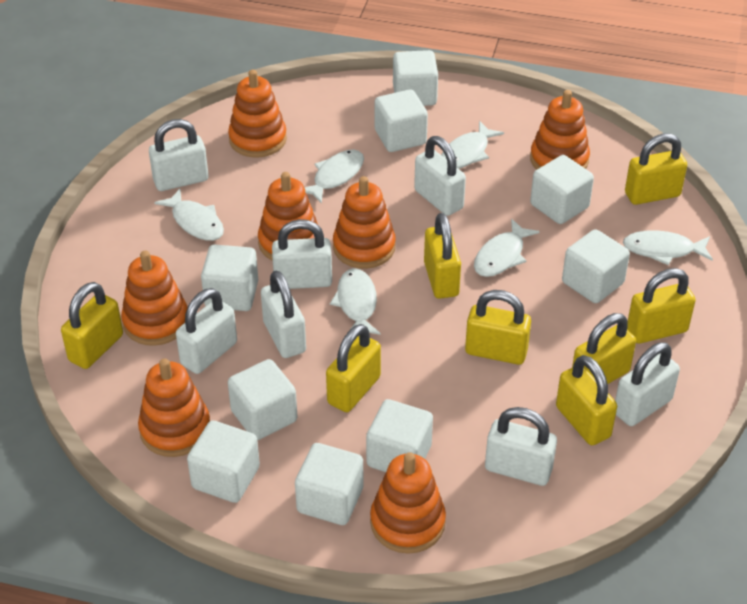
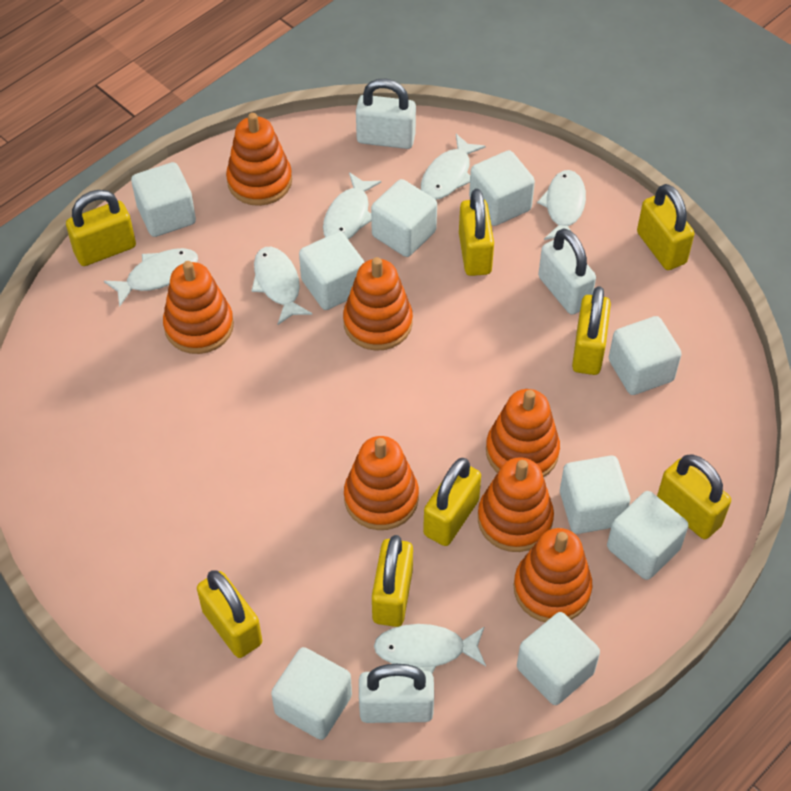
white padlock: [149,119,208,191] [176,288,237,374] [261,270,306,358] [272,219,332,289] [414,136,466,216] [485,407,557,486] [615,343,680,426] = 7 -> [356,79,416,149] [359,664,434,723] [538,228,596,315] = 3

